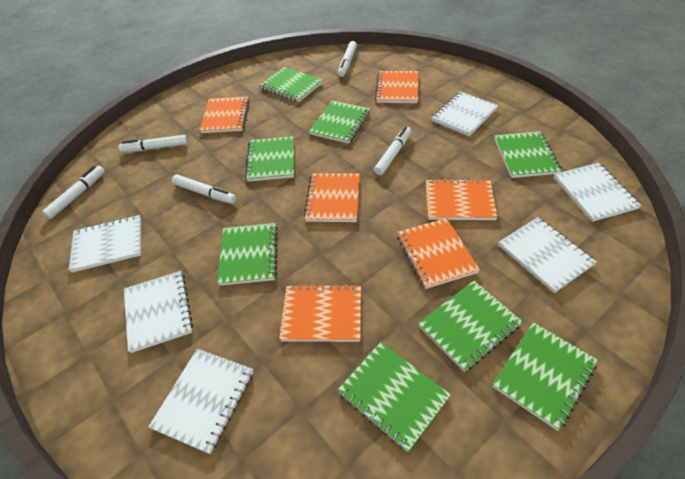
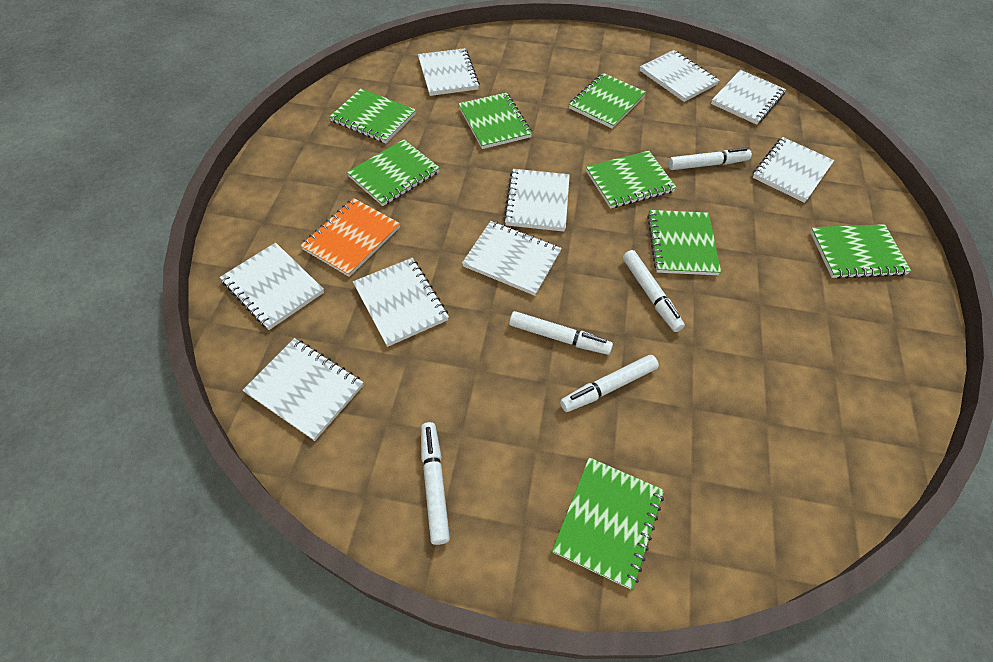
orange notebook: [200,97,249,133] [279,284,361,342] [304,173,360,222] [375,71,418,103] [397,218,480,289] [426,179,498,220] = 6 -> [300,198,400,277] = 1
white notebook: [69,215,141,273] [124,271,193,353] [148,349,253,454] [432,92,498,136] [498,217,596,293] [554,163,641,222] = 6 -> [220,243,324,330] [243,338,363,441] [353,258,449,347] [418,48,480,96] [462,221,562,296] [504,169,570,232] [640,50,720,102] [711,70,786,125] [752,137,834,203] = 9

